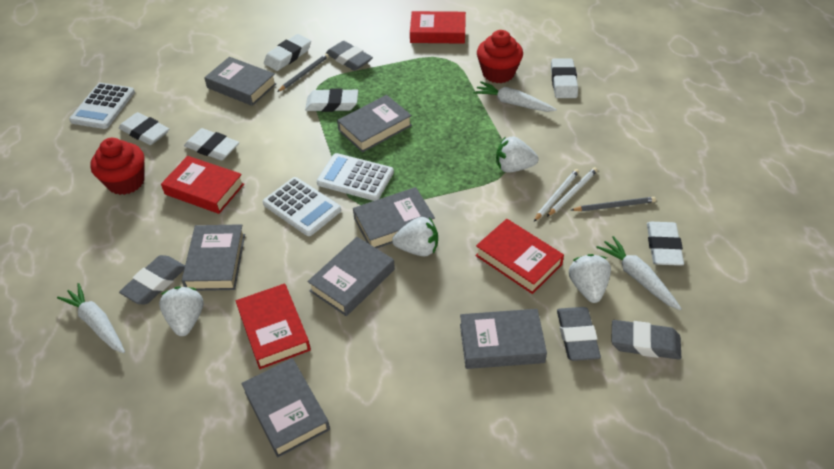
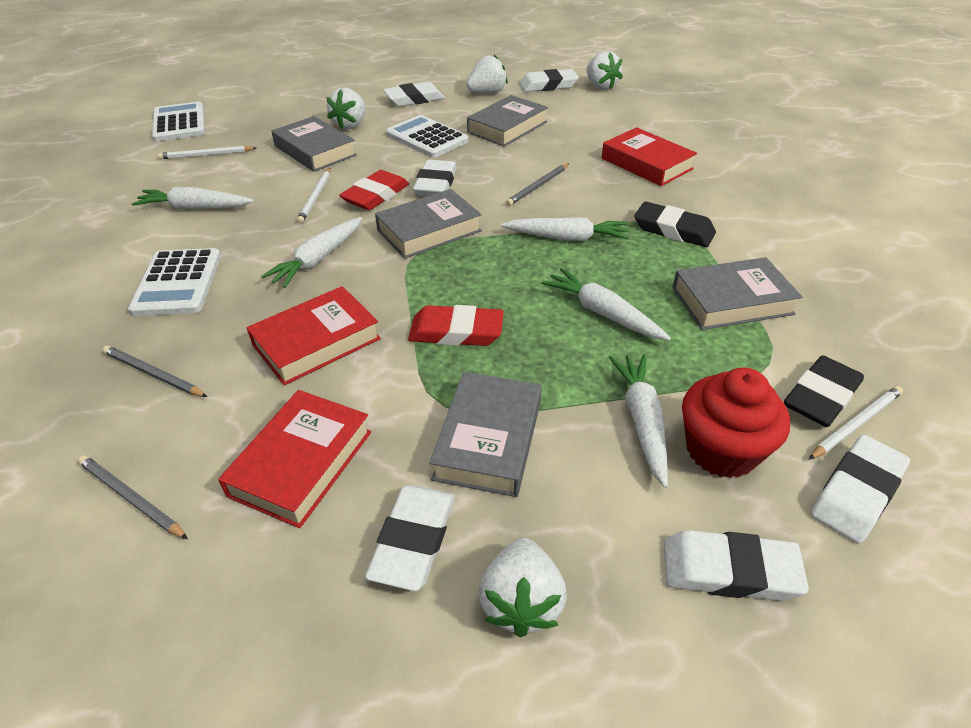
black eraser: none = 0 -> [634,201,716,247] [784,355,864,427] = 2
grey book: [182,224,245,291] [204,57,277,106] [241,358,330,457] [307,237,395,316] [337,95,412,152] [353,187,435,249] [460,309,547,369] = 7 -> [271,116,357,172] [375,189,482,259] [430,372,542,497] [467,95,548,147] [672,257,802,330] = 5
grey eraser: [119,255,185,304] [326,41,373,71] [557,307,601,361] [611,320,681,360] = 4 -> none = 0
grey pencil: [277,54,329,92] [571,197,656,212] = 2 -> [78,455,188,539] [102,346,207,397] [506,163,569,206] = 3
red book: [161,156,244,214] [236,284,311,369] [410,11,466,44] [475,219,564,294] = 4 -> [218,390,371,528] [247,286,381,385] [602,127,697,186] = 3
red cupcake: [90,138,144,195] [477,30,523,83] = 2 -> [682,368,790,478] = 1
red eraser: none = 0 -> [339,170,409,210] [408,305,504,346] = 2
white carrot: [57,283,125,353] [473,81,557,112] [596,236,682,310] = 3 -> [132,187,254,209] [261,217,362,288] [501,217,629,241] [541,268,671,341] [609,354,668,488] = 5
white pencil: [534,169,579,222] [547,167,598,217] = 2 -> [158,146,256,159] [297,168,331,224] [809,386,903,460] = 3

